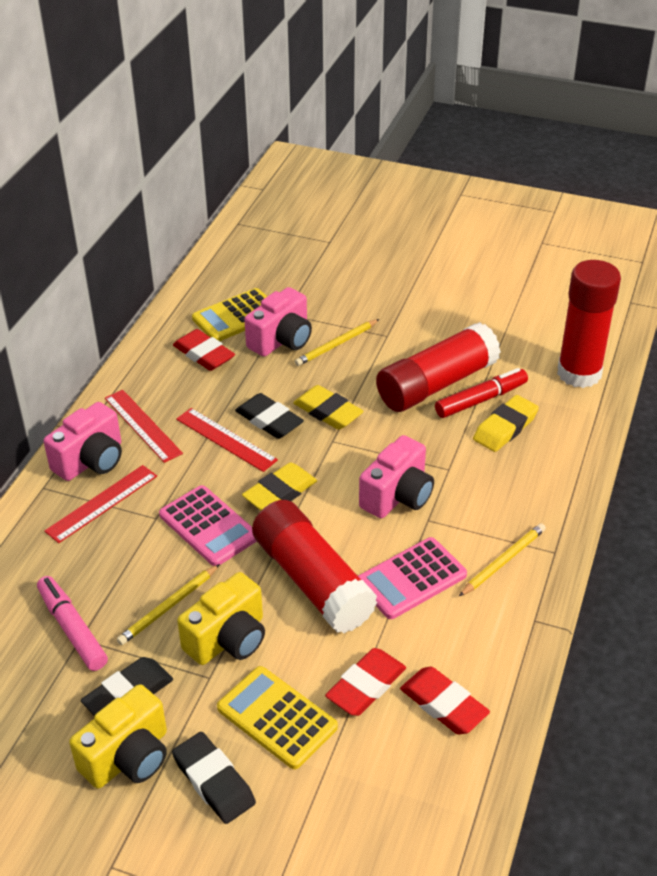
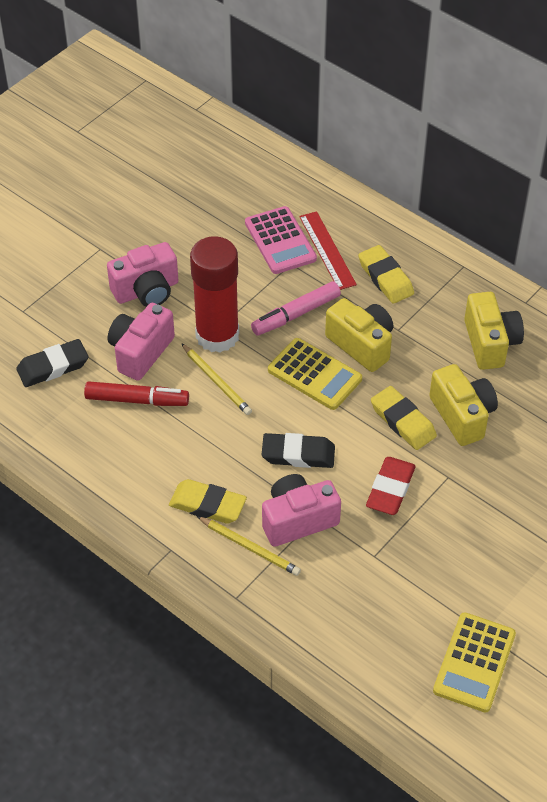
black eraser: [81,657,173,716] [172,732,256,824] [235,393,304,439] = 3 -> [16,339,89,387] [261,433,335,468] = 2
pink calculator: [159,485,257,566] [358,537,467,619] = 2 -> [245,206,317,274] = 1
red eraser: [173,329,235,371] [325,648,406,716] [400,667,490,734] = 3 -> [366,457,416,515] = 1
red glue stick: [252,500,377,633] [376,322,501,412] [557,260,621,388] = 3 -> [190,237,239,353] = 1
red ruler: [44,465,157,543] [105,390,183,463] [176,408,278,472] = 3 -> [299,211,357,290] = 1
yellow camera: [69,684,167,789] [177,572,265,665] = 2 -> [325,298,393,372] [429,364,498,446] [464,292,524,370] = 3
yellow pencil: [117,564,220,645] [295,319,379,366] [459,523,546,596] = 3 -> [181,343,252,415] [197,516,301,576] = 2

